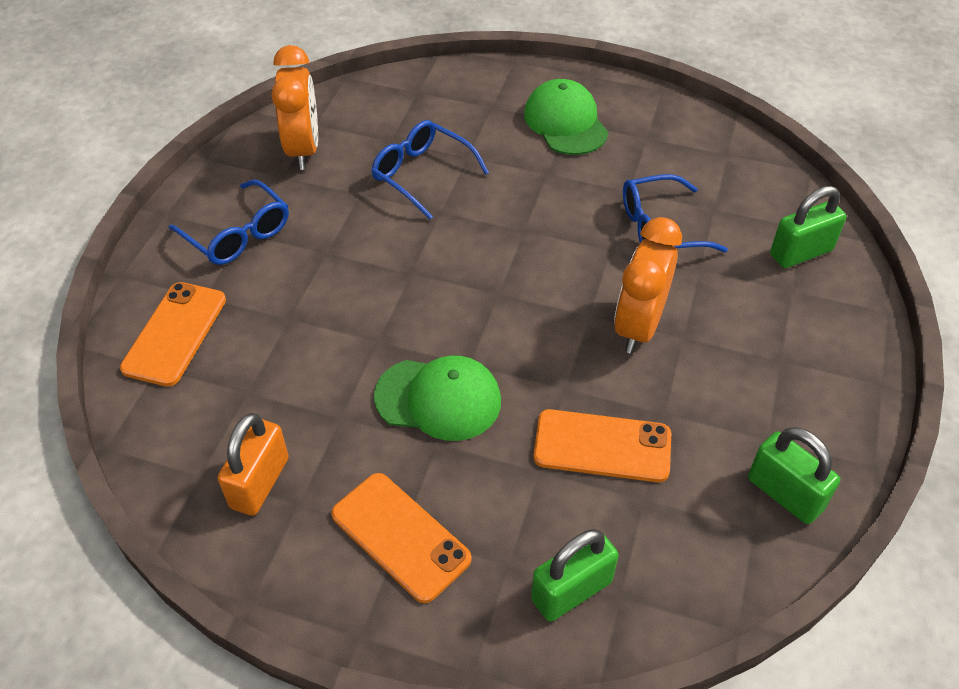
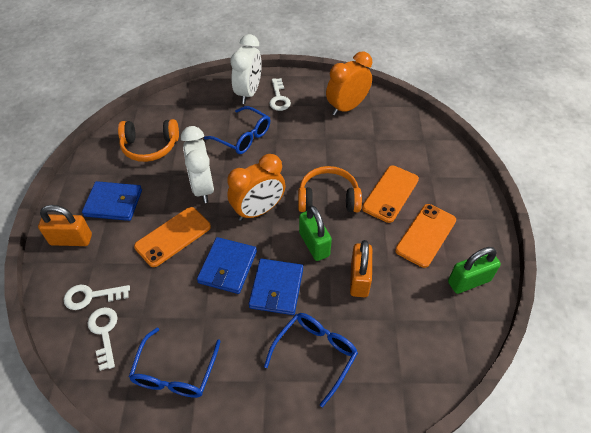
blue wallet: none = 0 -> [82,181,142,221] [197,237,257,294] [249,259,303,315] = 3
green cap: [374,356,501,441] [524,79,608,155] = 2 -> none = 0
green padlock: [531,529,619,622] [748,427,840,524] [770,186,847,268] = 3 -> [299,205,332,261] [448,247,501,294] = 2
orange headphones: none = 0 -> [118,119,179,162] [298,166,362,212] = 2
orange padlock: [218,413,289,516] = 1 -> [38,205,92,246] [350,240,372,297] = 2
white clock: none = 0 -> [181,126,214,203] [230,34,262,104] = 2
white key: none = 0 -> [64,285,130,310] [87,307,118,371] [269,78,291,111] = 3

